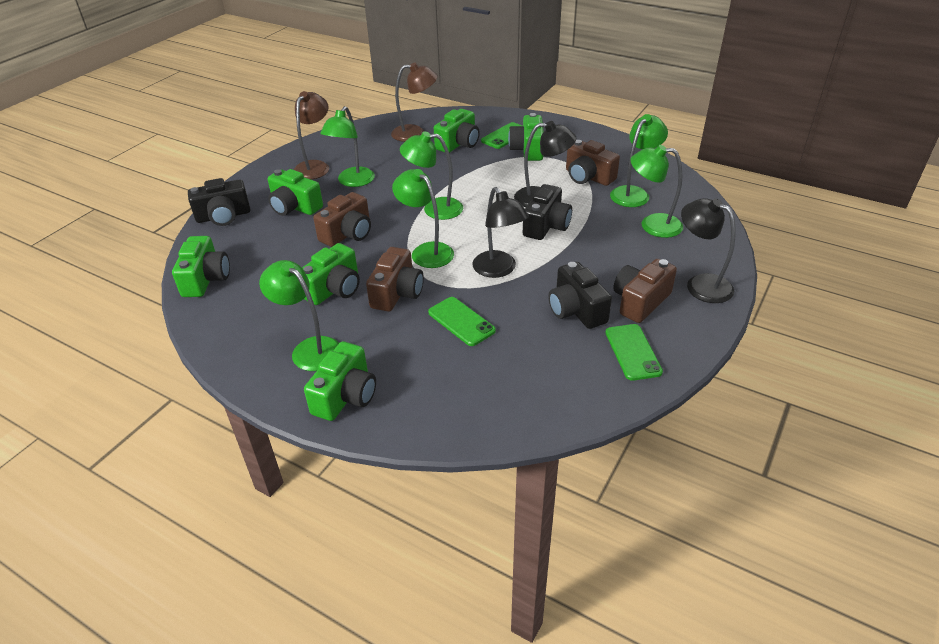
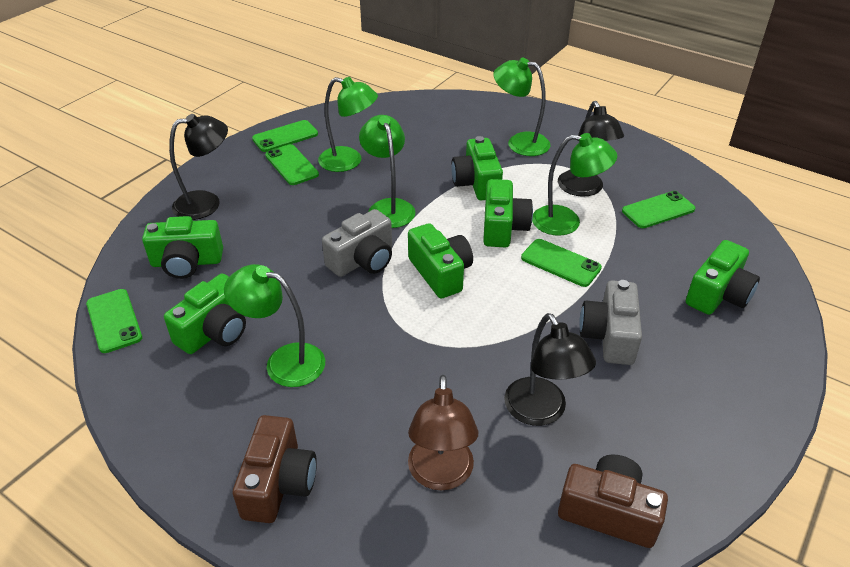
black camera: [188,178,250,226] [523,184,572,240] [548,262,612,329] = 3 -> none = 0
brown camera: [313,192,371,247] [366,247,424,312] [566,140,620,186] [613,259,677,323] = 4 -> [233,415,317,523] [558,454,668,548] = 2
brown lamp: [293,91,329,179] [391,62,438,142] = 2 -> [408,375,478,491] = 1
green lamp: [259,260,339,371] [320,106,375,187] [392,169,454,268] [400,132,463,220] [610,114,668,207] [630,145,683,238] = 6 -> [224,264,325,387] [318,77,378,172] [359,115,415,228] [493,58,551,156] [532,133,617,236] = 5
green phone: [428,297,496,346] [481,122,522,149] [605,324,663,381] = 3 -> [86,289,142,353] [252,120,318,152] [265,144,319,185] [521,239,602,287] [622,191,695,228] = 5
grey camera: none = 0 -> [322,209,392,277] [579,280,642,365] = 2

